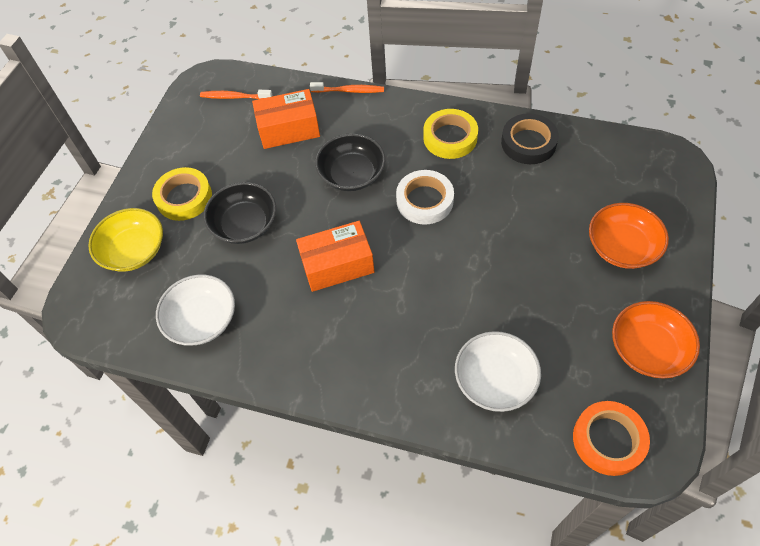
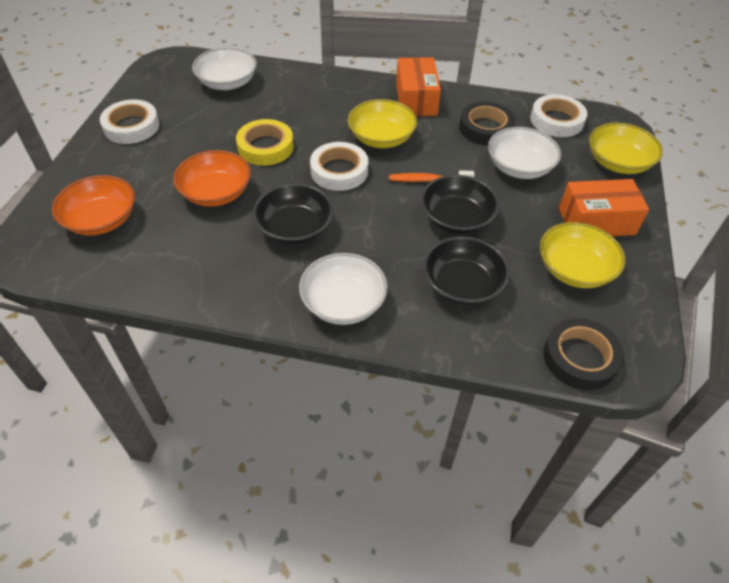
black bowl: [203,182,276,244] [315,134,386,191] = 2 -> [253,183,333,245] [421,175,499,234] [423,236,510,305] = 3
black tape: [501,113,559,164] = 1 -> [459,102,515,145] [543,318,624,390] = 2
orange tape: [573,401,650,476] = 1 -> none = 0
orange toothbrush: [200,90,272,99] [310,82,384,93] = 2 -> [389,171,475,182] = 1
white bowl: [156,275,235,346] [455,331,541,412] = 2 -> [192,47,257,90] [299,253,388,325] [488,127,561,179] = 3
white tape: [396,170,454,225] = 1 -> [100,100,159,144] [310,142,368,191] [530,94,587,137] = 3
yellow bowl: [88,208,163,272] = 1 -> [348,99,417,148] [540,222,625,288] [589,123,663,174] = 3
yellow tape: [152,167,212,221] [423,109,478,159] = 2 -> [236,119,294,166] = 1

